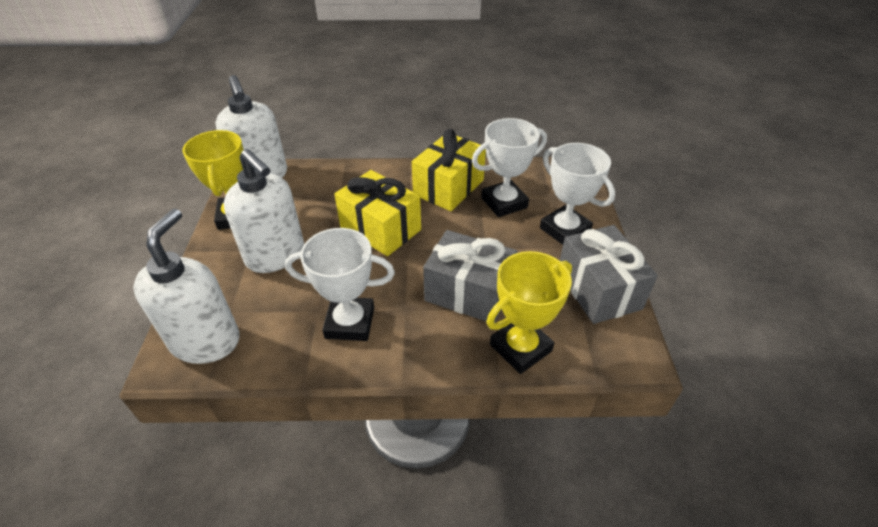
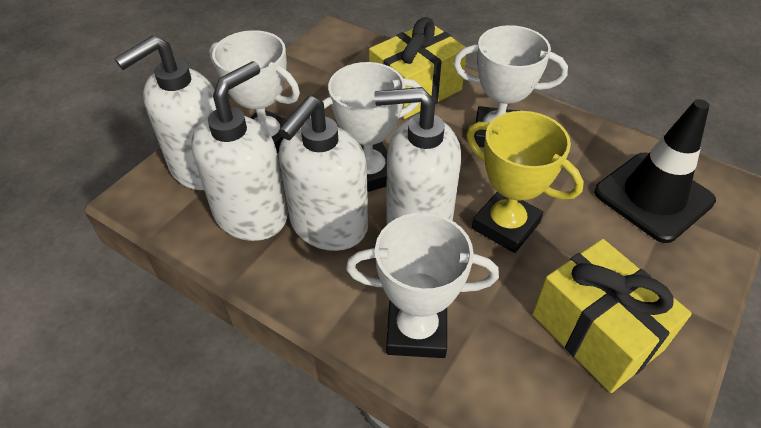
black traffic cone: none = 0 -> [594,99,716,243] = 1
grey gift: [423,230,518,323] [559,225,658,324] = 2 -> none = 0
white soap dispenser: [133,209,240,364] [216,75,287,178] [224,149,304,273] = 3 -> [114,36,216,190] [191,61,288,241] [279,96,368,251] [374,87,461,224] = 4
white trophy: [285,228,395,341] [472,118,547,217] [540,143,615,245] = 3 -> [209,30,300,153] [310,62,421,192] [346,213,499,358] [453,25,568,147] = 4
yellow trophy: [182,130,244,230] [486,251,572,374] = 2 -> [466,111,584,253] = 1

